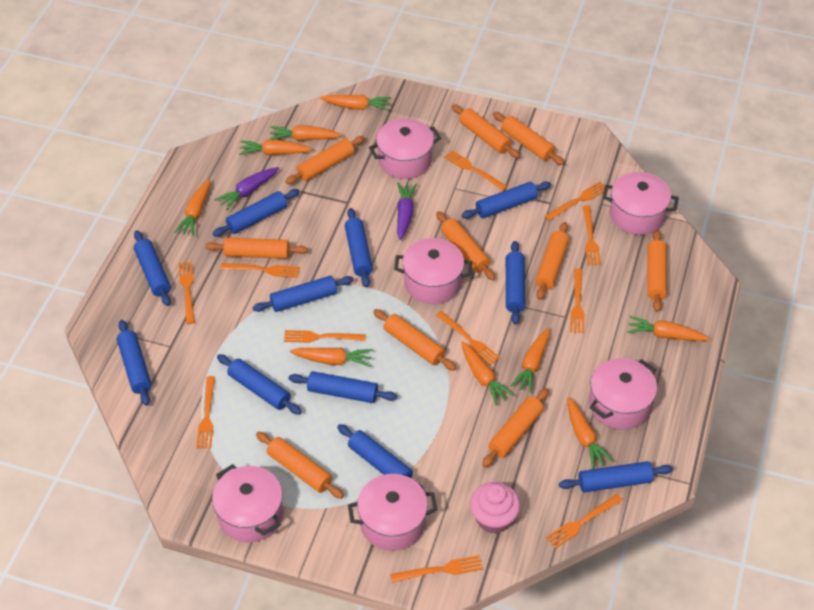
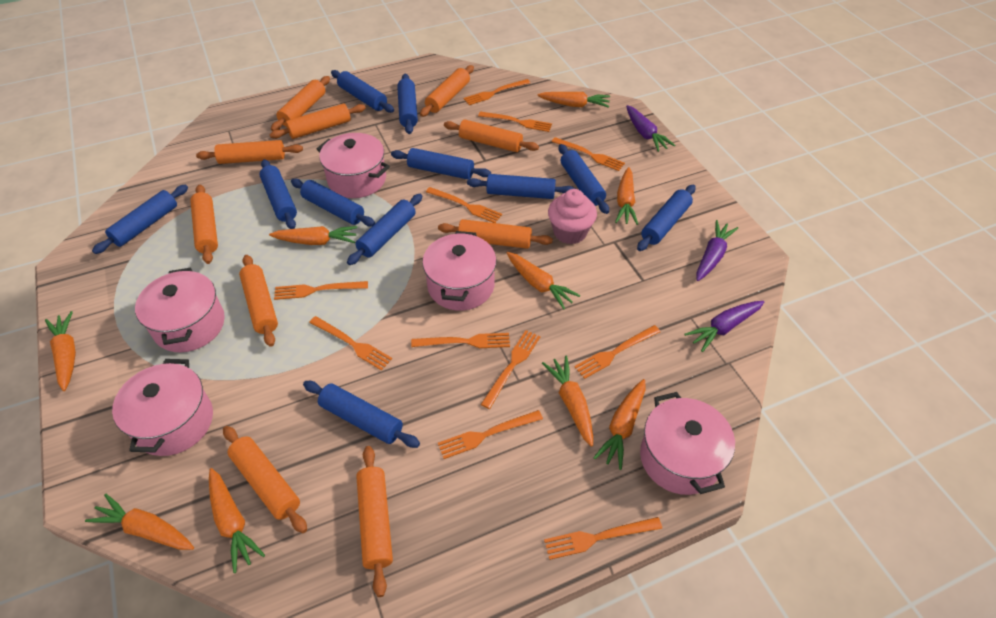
pink pot: [212,464,283,542] [348,474,437,551] [369,118,441,179] [394,238,472,304] [589,358,657,430] [603,172,679,235] = 6 -> [112,359,213,456] [135,268,225,352] [317,133,390,198] [422,231,496,311] [640,392,735,495] = 5
purple carrot: [214,167,279,210] [397,182,417,240] = 2 -> [626,105,675,152] [684,301,764,352] [697,220,738,281] = 3

